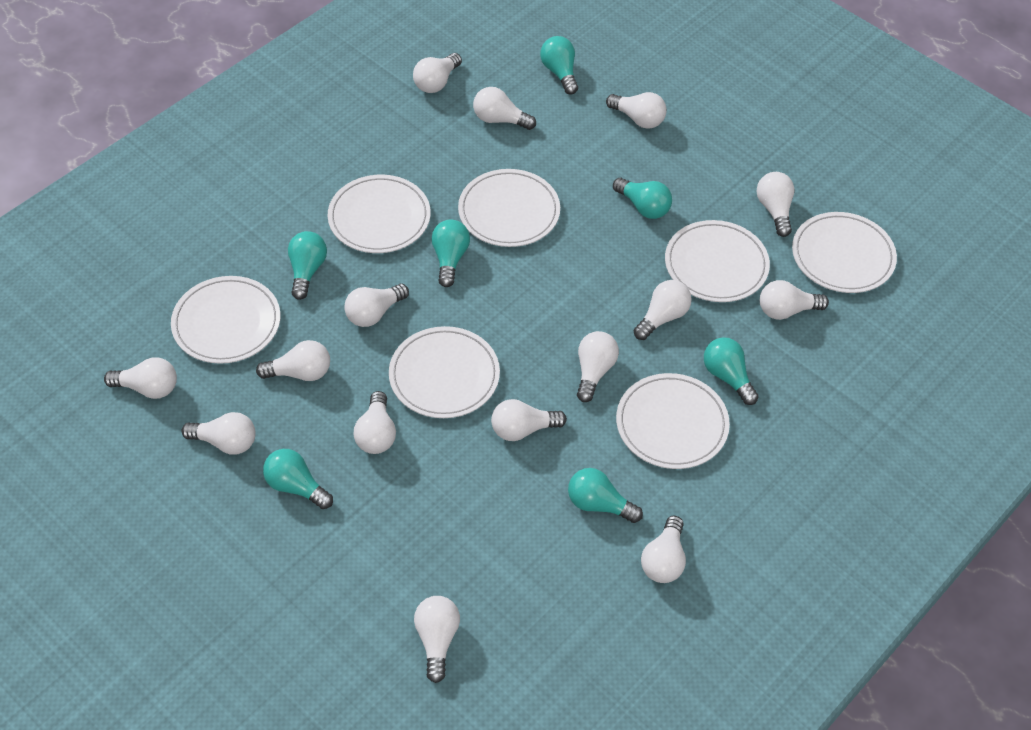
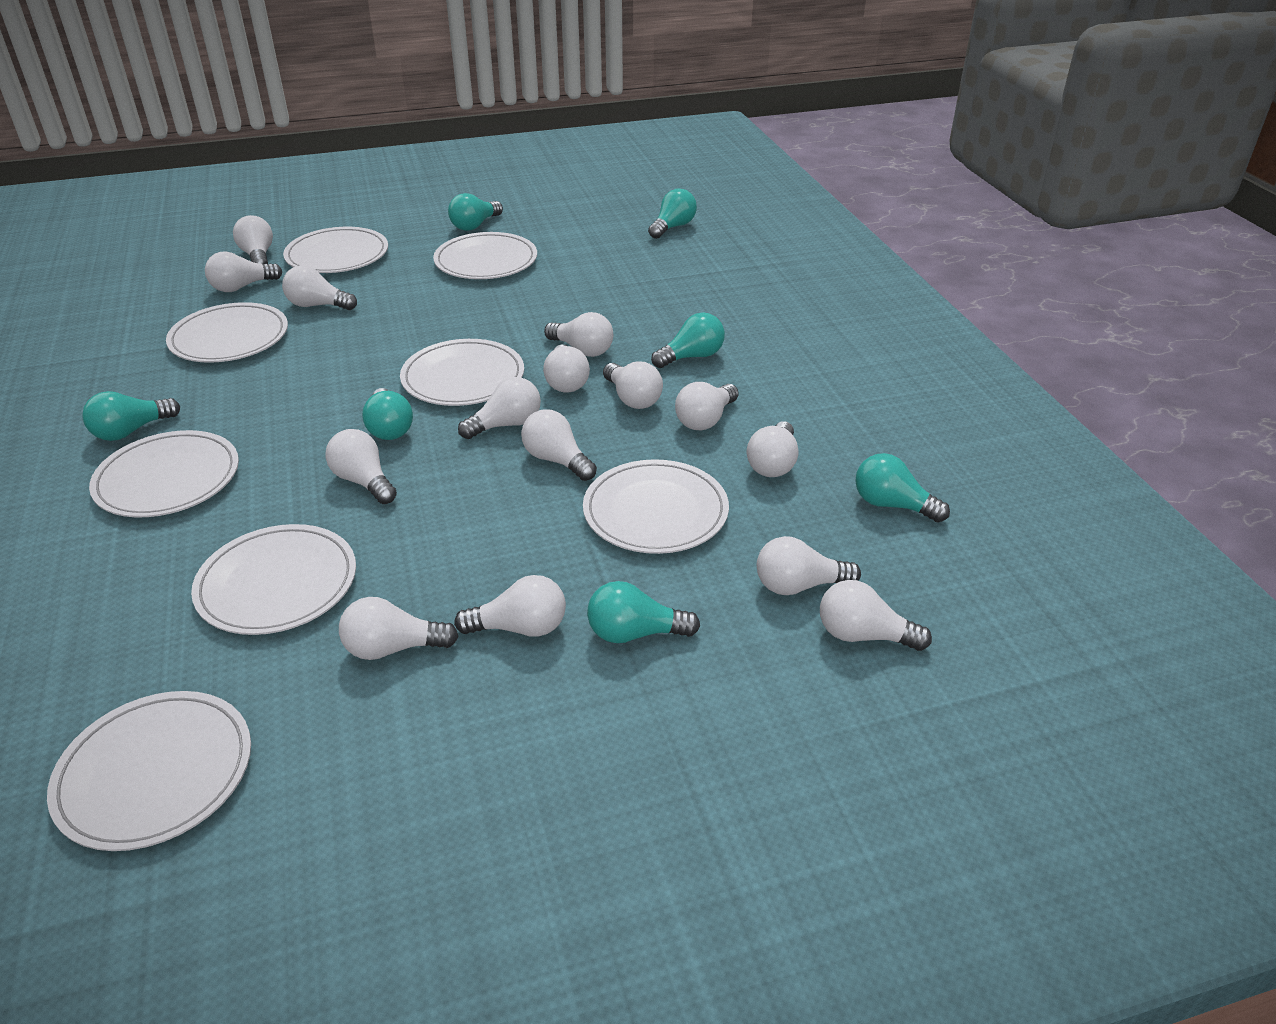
white plate: [171,276,280,364] [328,175,431,253] [389,326,500,418] [458,169,560,247] [616,373,730,469] [665,220,770,302] [792,212,897,293] = 7 -> [47,691,251,851] [89,430,239,517] [166,302,288,363] [191,524,356,635] [283,227,388,273] [400,339,524,406] [433,232,537,279] [583,459,729,554] = 8

